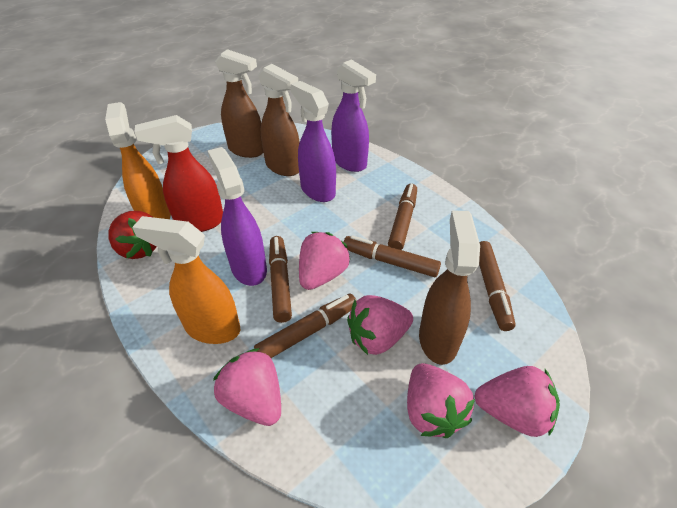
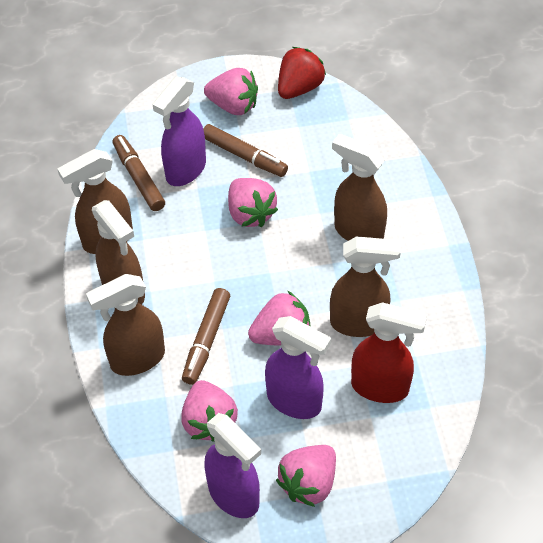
brown marker: [254,294,357,358] [269,236,292,323] [343,235,441,277] [388,184,417,250] [479,241,516,331] = 5 -> [113,135,165,211] [182,288,230,385] [203,124,288,177] = 3
brown spray bottle: [215,49,264,158] [258,64,300,176] [419,210,480,365] = 3 -> [57,149,133,254] [86,274,165,376] [92,200,145,305] [330,236,401,337] [332,134,387,241] = 5
orange spray bottle: [105,102,171,219] [132,216,240,344] = 2 -> none = 0

